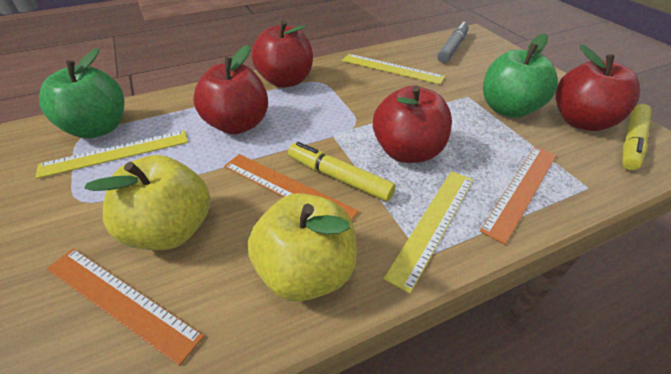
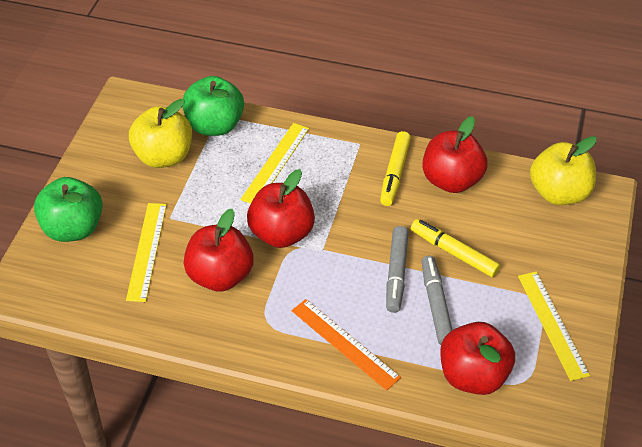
grey marker: [437,22,468,63] = 1 -> [386,226,409,313] [422,256,452,345] = 2
orange ruler: [47,248,204,366] [224,154,359,220] [480,147,557,245] = 3 -> [292,299,401,391] = 1

